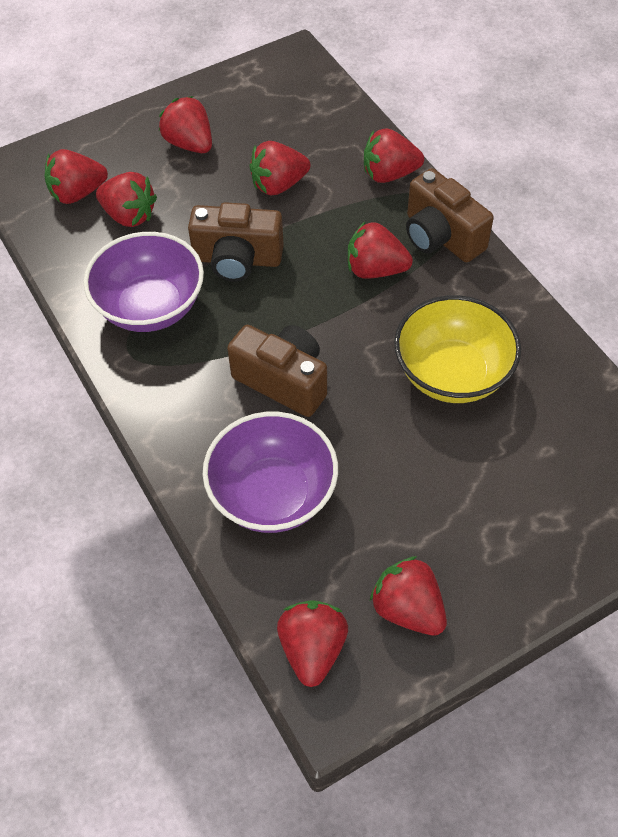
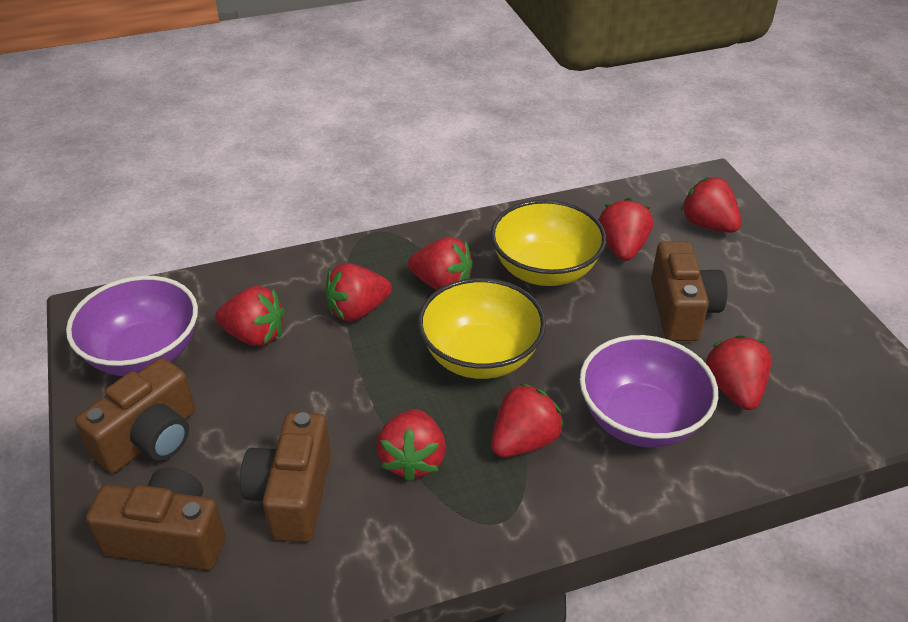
brown camera: [188,202,284,281] [227,325,327,417] [406,168,494,262] = 3 -> [75,358,195,473] [86,468,226,570] [240,412,331,542] [651,242,728,341] = 4
yellow bowl: [394,295,521,403] = 1 -> [418,278,546,379] [491,200,606,286] = 2

